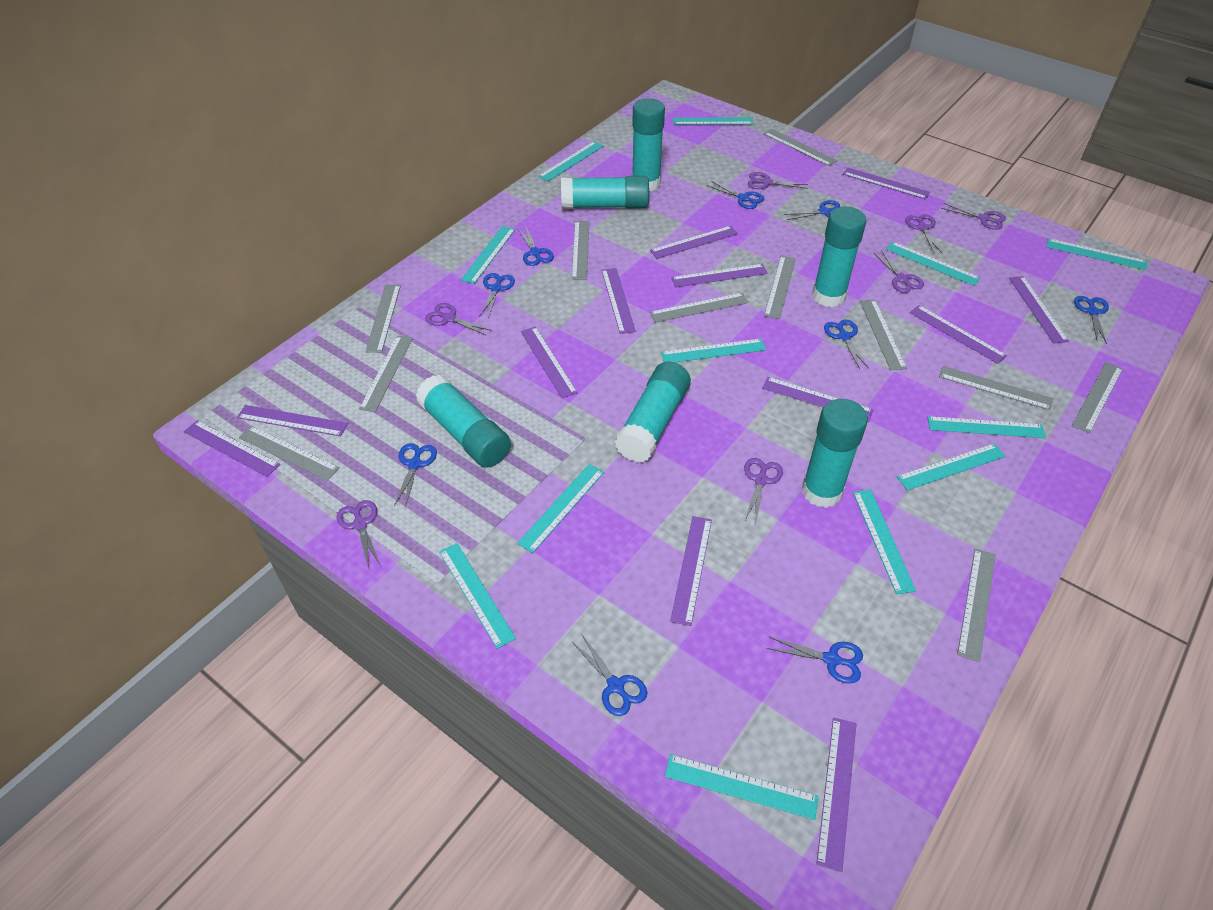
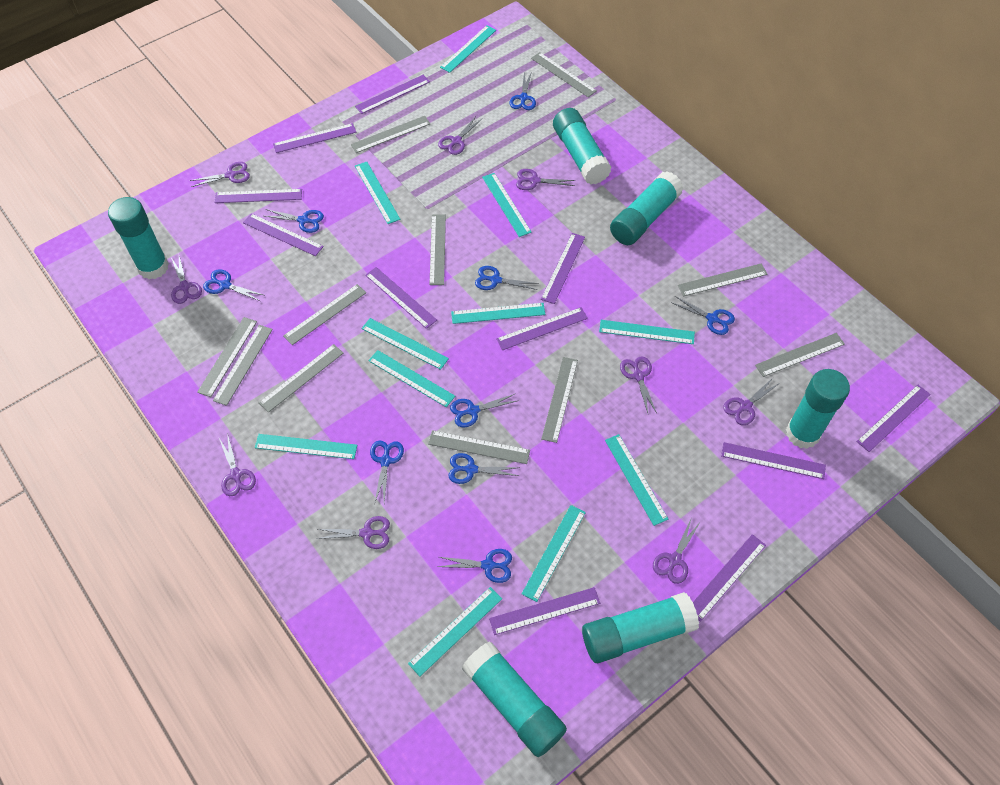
purple ruler: [184,420,280,477] [237,405,348,436] [521,326,577,398] [601,268,636,334] [650,226,738,259] [670,516,712,626] [671,264,768,288] [762,377,873,422] [816,718,856,872] [843,167,930,200] [910,305,1007,364] [1009,276,1069,344] = 12 -> [214,189,302,203] [243,213,324,256] [273,123,356,153] [355,75,430,114] [365,267,437,329] [489,587,600,635] [496,307,588,350] [541,233,585,304] [693,534,766,622] [721,442,826,479] [856,385,931,452] = 11
purple scissors: [336,500,381,568] [425,303,492,335] [744,458,783,521] [748,172,808,189] [874,250,924,293] [905,214,943,254] [941,203,1006,230] = 7 -> [171,256,202,304] [190,162,250,187] [219,433,256,496] [316,516,390,549] [438,117,482,155] [516,169,575,190] [620,356,657,413] [653,517,701,584] [723,378,780,425] = 9
turquoise ruler: [439,543,516,649] [461,226,515,284] [517,464,604,553] [538,141,604,182] [661,339,766,362] [665,754,819,820] [673,117,753,125] [853,489,916,594] [886,242,981,286] [897,443,1006,491] [928,416,1046,438] [1046,238,1147,270] = 12 -> [255,434,357,459] [355,161,400,224] [361,318,449,370] [368,350,455,407] [408,587,502,676] [440,25,496,73] [451,303,545,324] [482,173,532,237] [521,505,586,602] [599,320,695,344] [605,434,668,526] = 11

